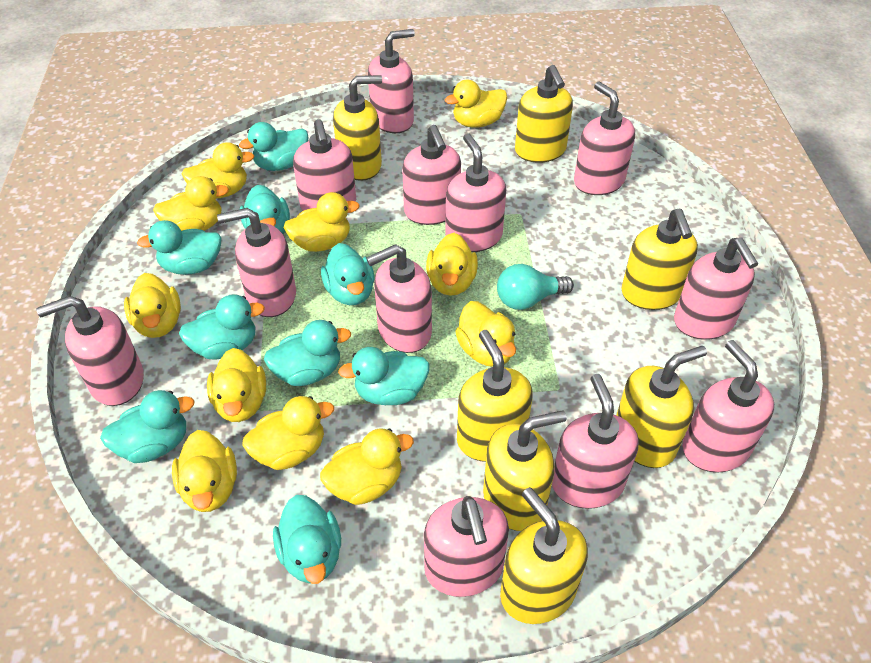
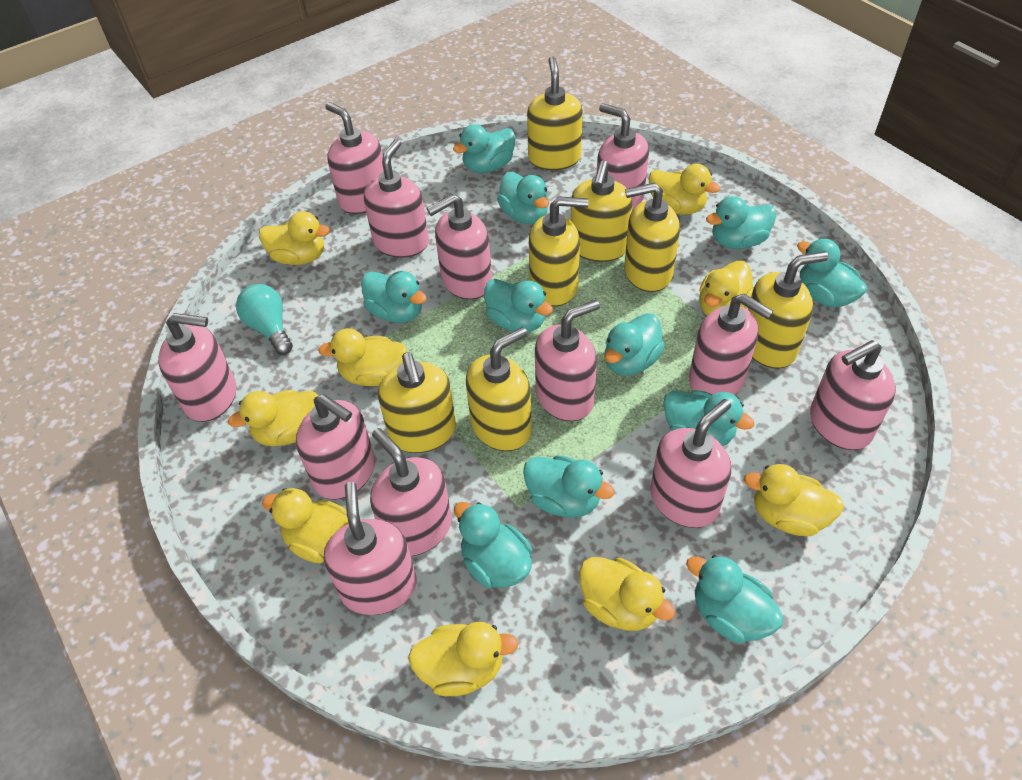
turquoise duck: [100,390,195,463] [137,220,222,275] [179,294,265,359] [239,122,309,171] [240,185,290,234] [264,320,351,386] [273,495,341,584] [321,243,374,305] [338,347,430,405] = 9 -> [361,271,427,323] [453,124,515,173] [454,502,533,588] [484,279,553,332] [497,172,549,224] [523,455,615,518] [604,313,665,375] [663,390,754,446] [686,555,783,644] [706,196,777,249] [797,239,867,307] = 11
yellow duck: [124,273,181,338] [153,176,229,231] [172,430,237,512] [182,142,254,198] [207,348,266,422] [242,396,334,470] [283,192,359,252] [320,429,414,505] [426,233,478,296] [445,79,507,128] [455,301,516,367] = 11 -> [228,390,319,446] [259,211,330,265] [262,488,349,563] [318,328,407,386] [408,622,518,696] [579,557,675,631] [649,164,720,215] [699,261,754,316] [744,464,844,536] = 9

